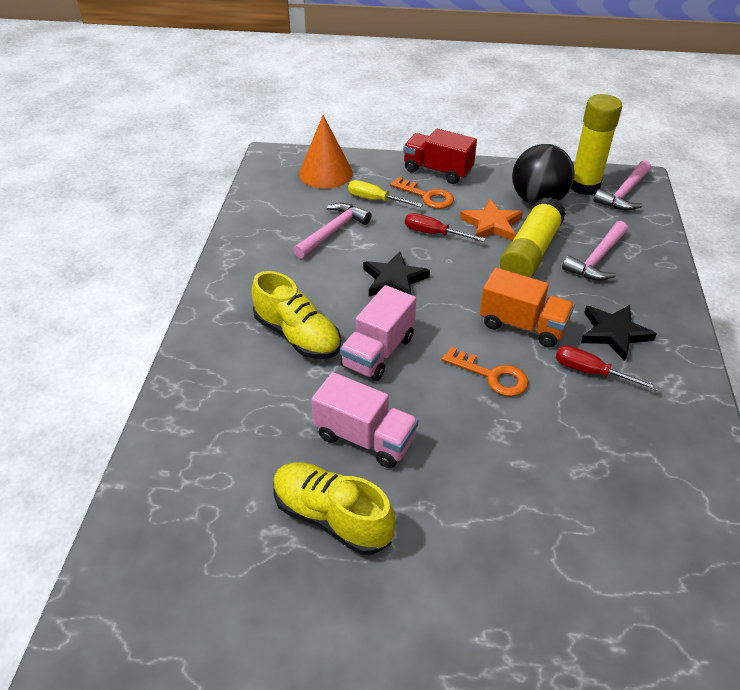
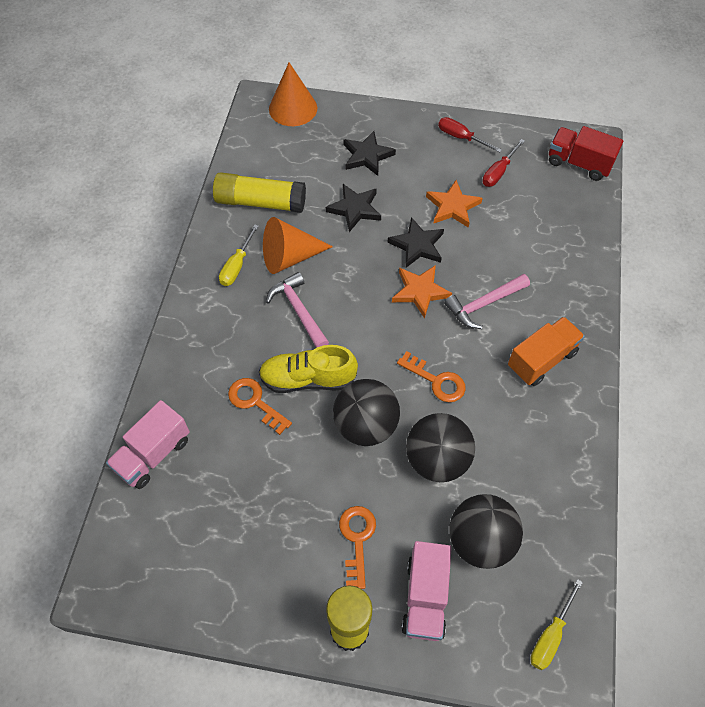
black ball: [512,144,575,205] = 1 -> [333,379,400,446] [406,413,475,482] [449,494,523,569] = 3
black star: [363,252,430,296] [581,305,657,361] = 2 -> [326,184,381,232] [344,131,396,176] [387,217,444,268] = 3
orange cone: [299,115,353,189] = 1 -> [263,217,333,274] [269,62,317,126] = 2
orange key: [390,177,454,209] [442,347,529,397] = 2 -> [228,378,292,435] [339,506,376,589] [397,351,466,402] = 3
orange star: [460,199,523,241] = 1 -> [392,265,452,319] [426,180,483,228] = 2
pink hammer: [293,203,371,259] [562,221,628,281] [594,160,651,211] = 3 -> [266,272,329,348] [444,274,530,329] = 2
yellow screwdriver: [348,180,423,207] = 1 -> [219,224,259,286] [530,579,583,670] = 2
yellow shoe: [251,271,341,359] [273,462,395,555] = 2 -> [259,345,358,393] = 1

